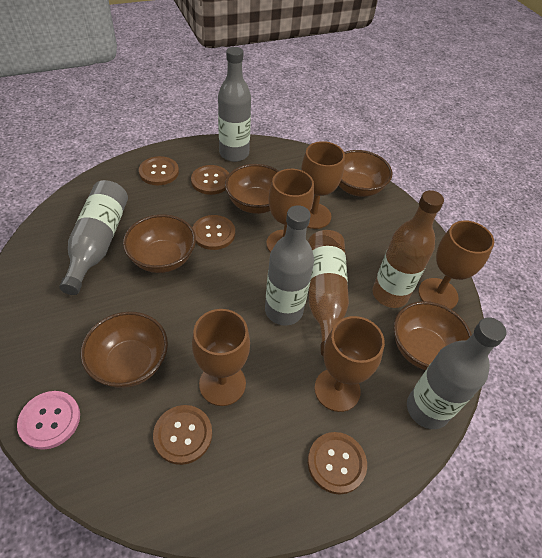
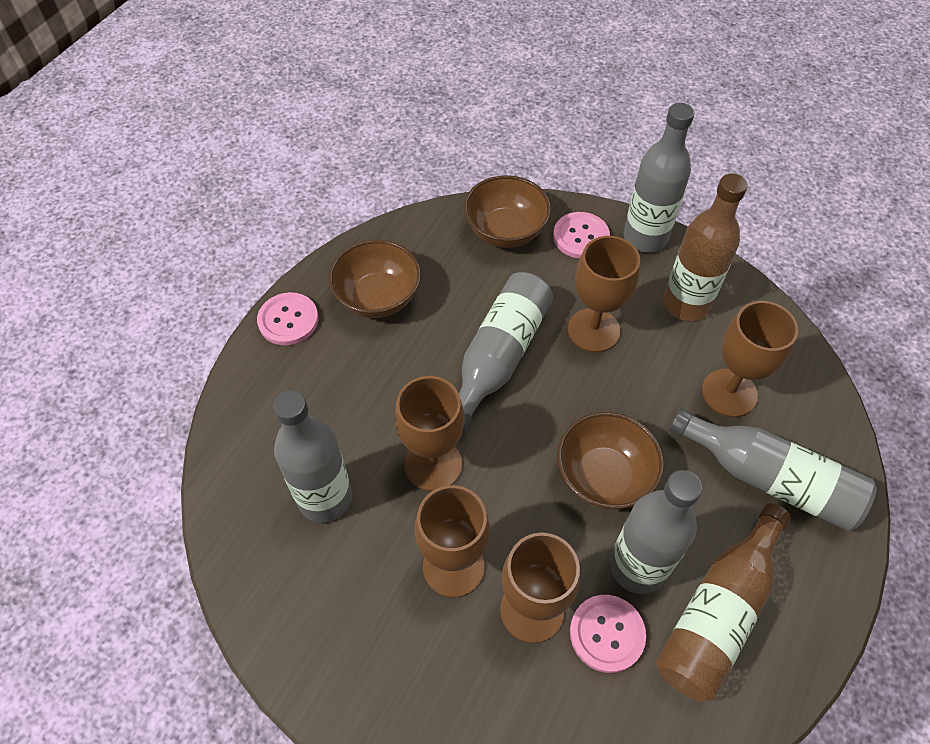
brown bowl: [80,312,168,388] [123,214,196,273] [225,164,279,214] [338,150,392,197] [394,301,472,370] = 5 -> [328,240,421,318] [464,175,551,248] [557,412,664,509] = 3
brown button: [139,156,179,185] [153,405,212,465] [191,165,229,195] [192,215,235,250] [308,432,367,495] = 5 -> none = 0
grey bottle: [59,180,128,295] [218,47,251,162] [265,205,314,326] [407,317,506,429] = 4 -> [273,390,352,523] [459,272,553,431] [610,470,702,594] [623,103,694,253] [670,408,877,531] = 5
pink button: [17,391,80,450] = 1 -> [257,292,318,345] [553,212,610,259] [570,595,646,673] = 3

